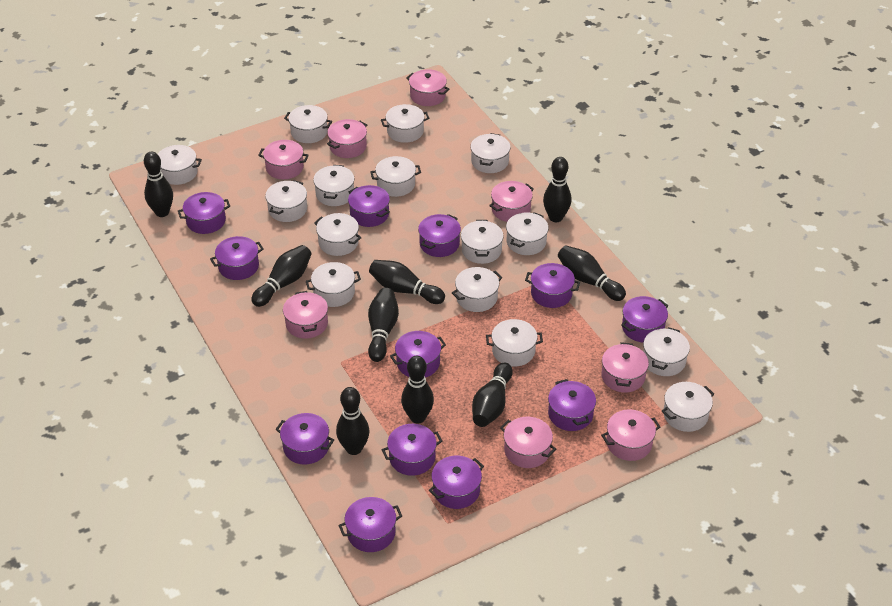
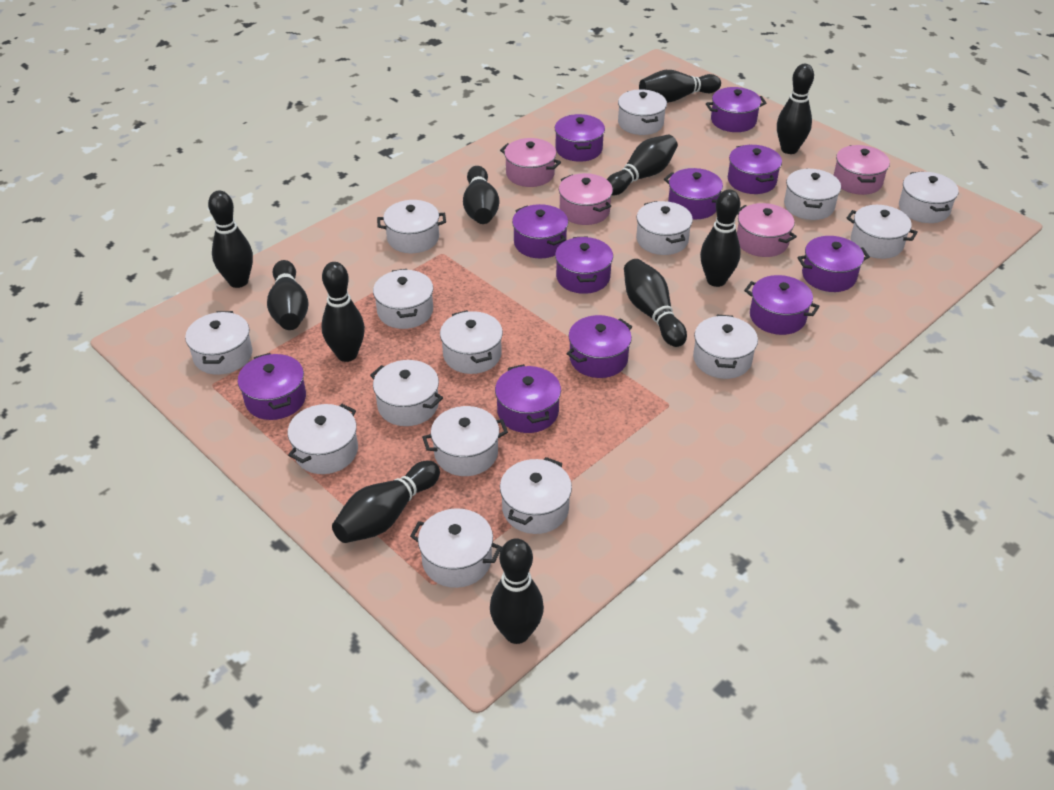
black bowling pin: [144,152,173,217] [251,245,312,307] [336,387,370,455] [368,288,399,362] [369,260,445,304] [401,356,434,424] [472,363,513,427] [543,157,572,222] [558,245,626,301] = 9 -> [208,191,253,288] [267,260,309,330] [321,262,365,362] [332,461,440,543] [463,166,499,224] [490,538,544,644] [607,135,678,195] [624,259,687,347] [639,70,721,103] [700,189,741,287] [777,64,814,154] = 11
pink pot: [258,140,309,179] [283,291,328,339] [327,119,367,158] [406,69,450,106] [489,181,534,222] [500,417,556,468] [601,342,649,393] [601,409,660,461] = 8 -> [500,138,561,187] [559,173,613,225] [737,203,797,257] [834,145,890,195] = 4
purple pot: [178,192,230,234] [210,236,263,280] [276,413,334,465] [338,497,402,552] [348,185,390,227] [382,424,442,476] [390,331,446,378] [418,214,461,257] [429,456,484,509] [525,263,580,308] [548,379,596,431] [621,296,668,342] = 12 -> [238,353,306,420] [495,364,561,433] [512,204,568,259] [555,114,605,162] [555,236,613,294] [567,315,632,378] [664,168,723,219] [706,87,766,132] [728,145,782,194] [744,275,820,335] [797,236,870,292] = 11

